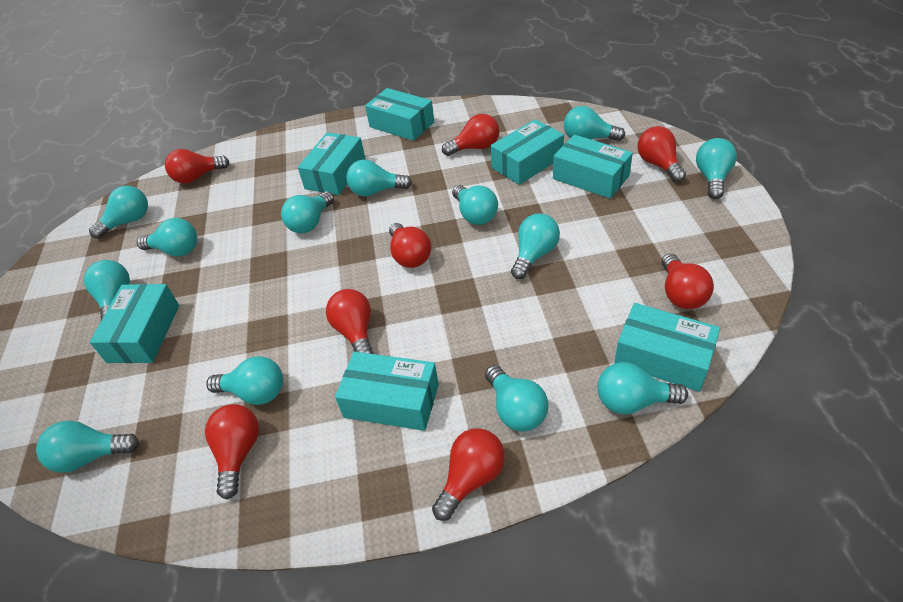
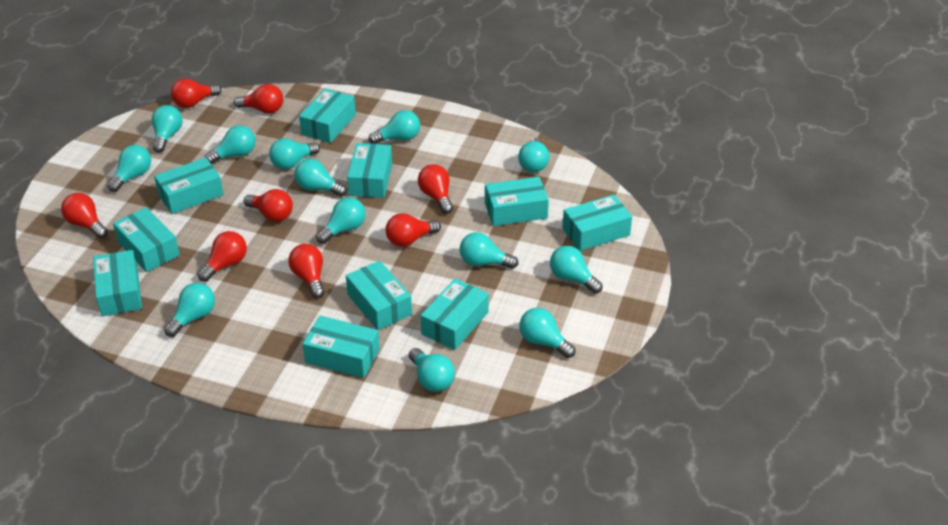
turquoise box: [90,284,179,363] [298,133,365,195] [335,351,439,431] [365,88,434,141] [491,119,564,185] [553,135,633,199] [614,303,720,392] = 7 -> [93,250,142,316] [113,207,180,272] [154,157,224,214] [299,88,356,143] [303,316,380,378] [346,261,412,330] [347,143,392,198] [421,279,489,350] [485,177,549,226] [562,195,632,251] = 10

